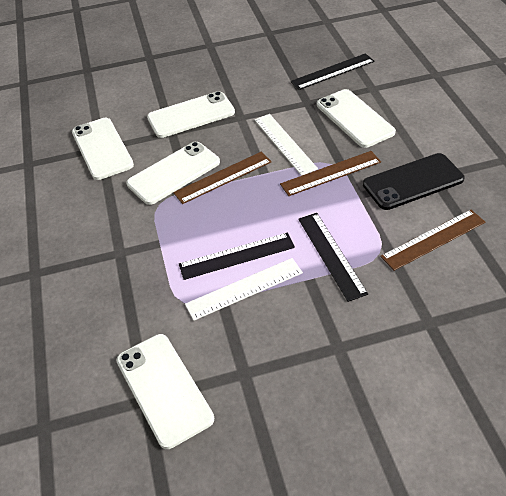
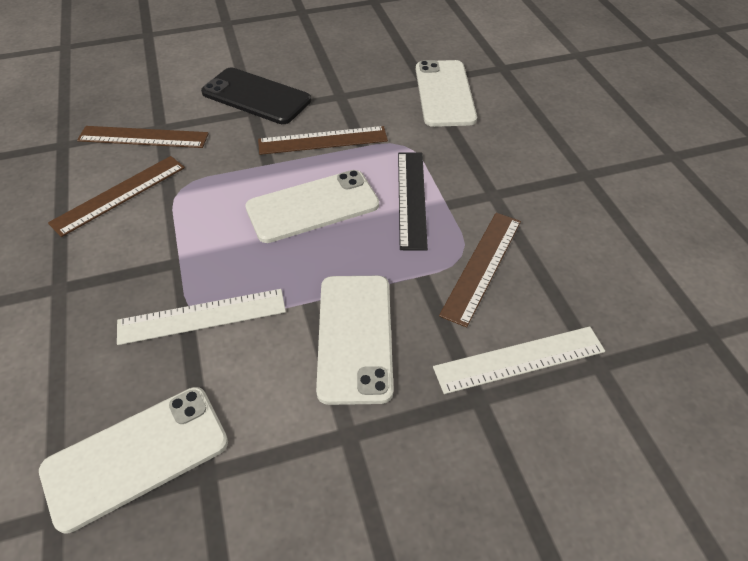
black ruler: [179,232,295,280] [291,53,375,90] [298,213,368,302] = 3 -> [398,152,428,251] = 1
brown ruler: [173,152,272,204] [280,151,381,196] [380,210,485,271] = 3 -> [48,156,185,237] [77,126,209,148] [258,126,388,155] [439,213,521,327] = 4
white phone: [72,118,134,180] [116,334,214,449] [127,142,220,205] [147,91,235,138] [317,89,396,148] = 5 -> [39,387,228,534] [245,170,379,243] [316,276,394,405] [416,60,477,127] = 4

